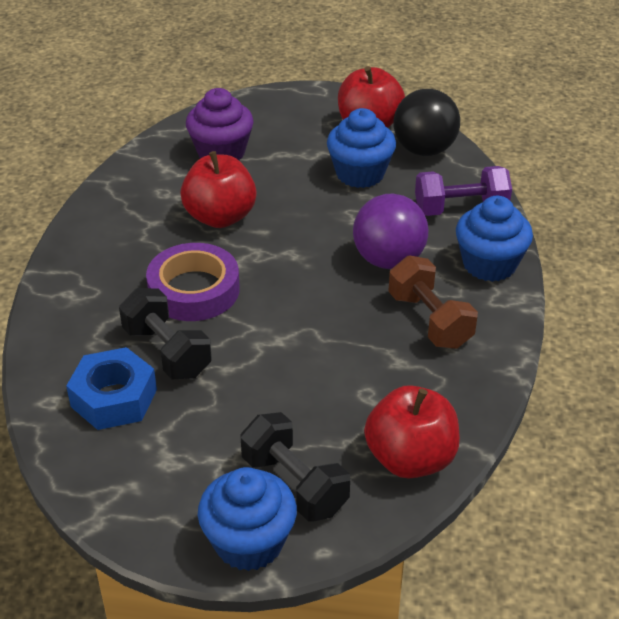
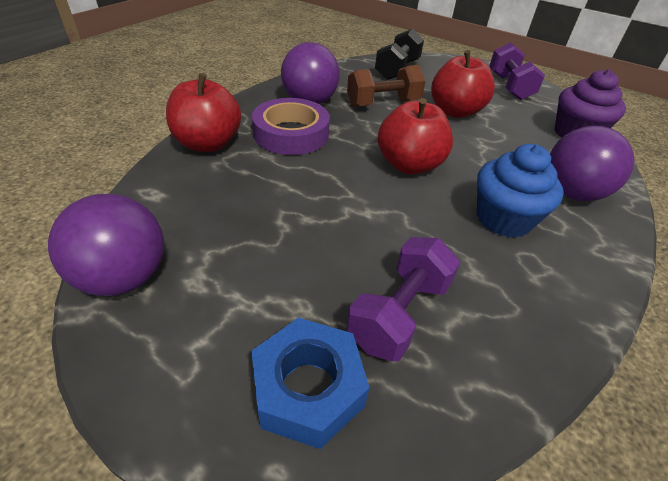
black ball: [394,89,460,156] = 1 -> none = 0
black dumbbell: [119,288,212,379] [241,412,350,522] = 2 -> [375,29,424,80] = 1
blue cupcake: [198,467,297,571] [327,108,396,188] [456,196,533,282] = 3 -> [477,144,564,238] = 1
purple ball: [353,194,428,269] = 1 -> [48,194,164,296] [281,42,340,104] [550,126,635,201] = 3
purple dumbbell: [415,166,512,216] = 1 -> [347,237,460,361] [489,42,545,100] = 2

